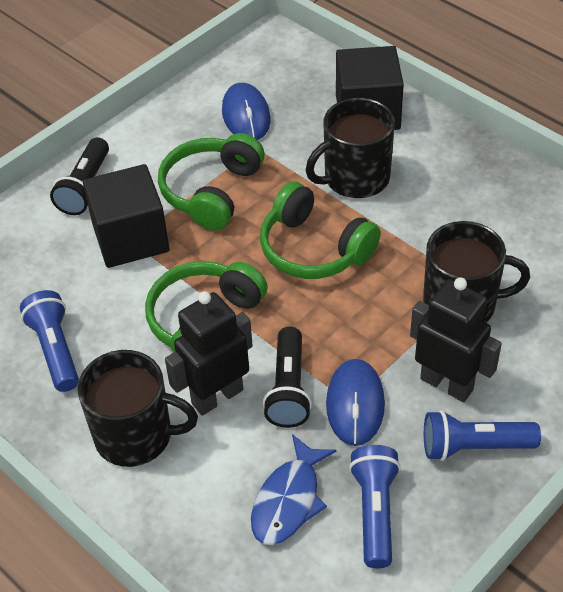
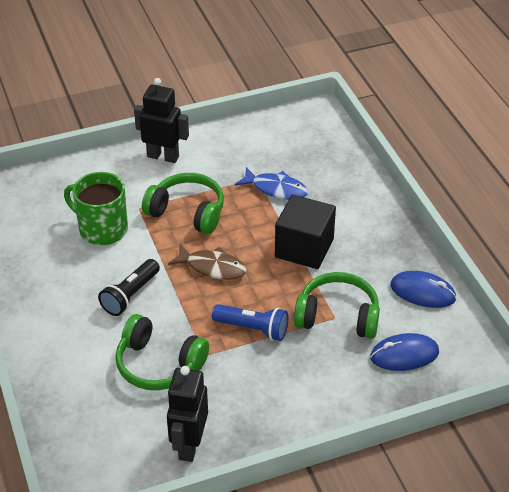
black cube: [83,164,169,268] [336,46,404,130] = 2 -> [275,195,336,269] = 1
black flashlight: [50,137,109,215] [263,327,312,428] = 2 -> [98,259,160,316] = 1
black mug: [78,350,198,467] [306,98,395,198] [423,221,530,322] = 3 -> none = 0
blue flashlight: [20,290,79,392] [349,445,401,568] [424,410,541,461] = 3 -> [212,304,288,341] = 1
brown fish: none = 0 -> [168,244,247,280] = 1
green mug: none = 0 -> [64,172,128,245] = 1

